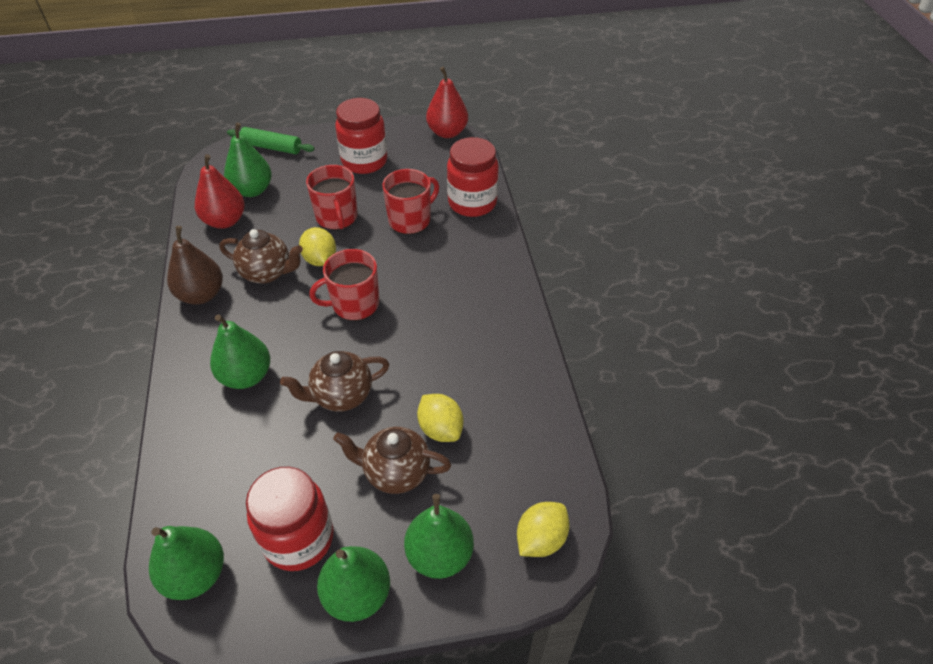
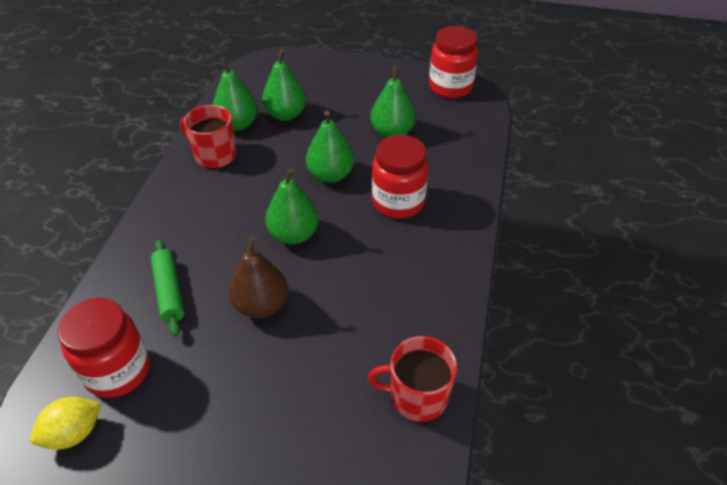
brown teapot: [219,229,303,283] [280,351,389,412] [333,427,451,494] = 3 -> none = 0
red mug: [306,165,358,230] [309,249,379,321] [382,169,439,234] = 3 -> [180,105,236,169] [368,336,457,422] = 2
red pear: [195,154,245,229] [426,67,468,138] = 2 -> none = 0
yellow lemon: [299,227,336,266] [417,394,463,442] [517,502,570,557] = 3 -> [30,397,101,450] = 1

